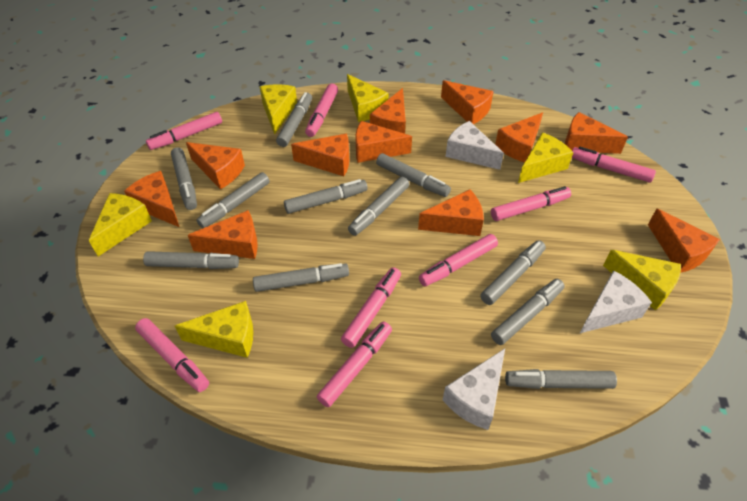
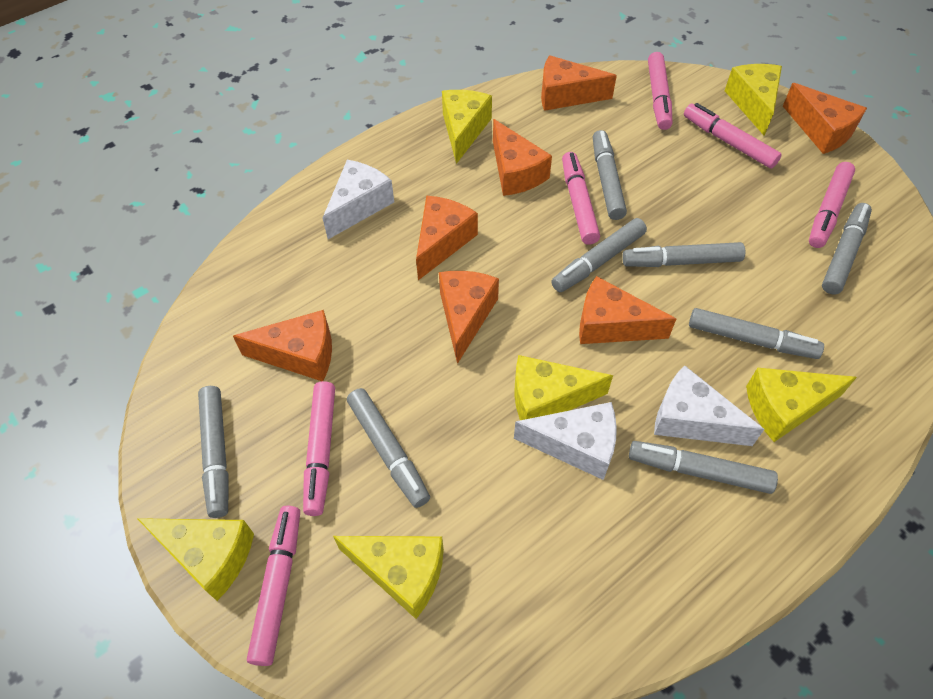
grey marker: [143,251,239,269] [171,147,197,210] [196,172,270,228] [253,263,349,292] [276,92,312,147] [284,179,368,214] [348,177,409,236] [376,153,451,197] [480,240,546,305] [491,279,565,345] [505,369,617,389] = 11 -> [198,386,229,518] [347,388,430,508] [551,218,647,292] [593,130,627,220] [622,242,746,267] [629,441,778,494] [689,308,824,359] [822,203,872,294] = 8
orange cheese: [124,171,179,227] [186,142,245,189] [188,210,258,259] [291,134,349,176] [355,121,412,163] [370,88,406,134] [418,189,484,236] [441,80,494,124] [495,112,543,163] [565,112,628,154] [648,209,720,273] = 11 -> [233,310,332,381] [416,195,478,280] [439,271,499,364] [493,119,552,196] [541,55,617,111] [579,276,676,344] [783,83,867,154] = 7
pink marker: [135,318,209,392] [146,112,222,150] [305,84,338,137] [317,321,392,407] [341,267,401,348] [419,234,498,286] [491,186,571,221] [572,147,656,183] = 8 -> [247,506,300,666] [303,381,335,516] [562,152,600,245] [648,52,672,130] [684,103,782,168] [809,162,855,248] = 6

